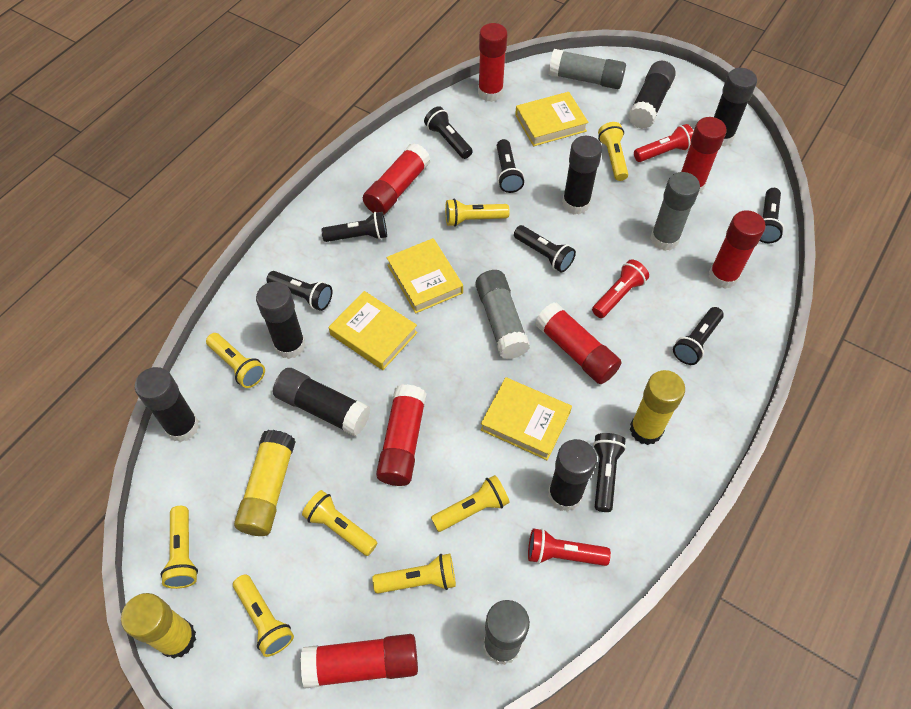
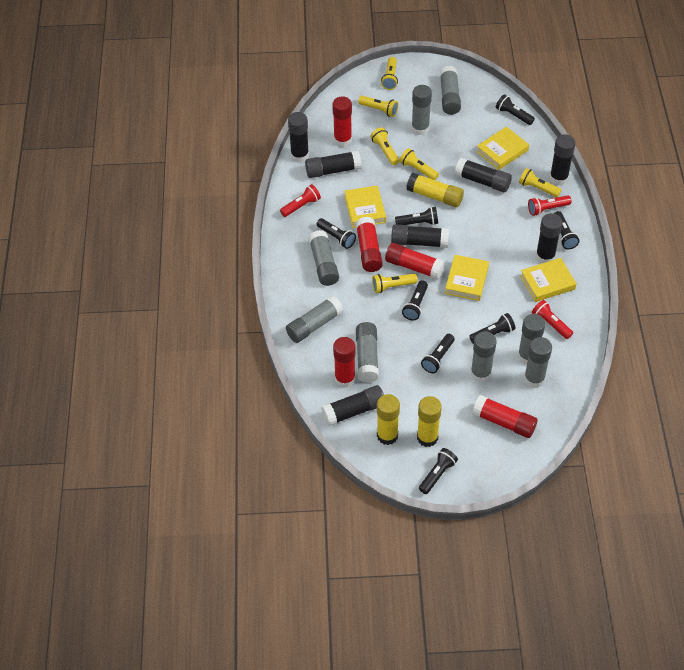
grey glue stick: [475,270,530,359] [483,600,530,665] [548,49,626,89] [650,172,700,251] = 4 -> [286,296,344,343] [309,230,339,286] [356,322,379,383] [411,85,432,135] [440,66,461,115] [471,331,497,383] [518,314,545,364] [524,337,552,388] = 8
red glue stick: [301,634,418,689] [363,143,431,215] [376,384,427,486] [478,23,508,102] [535,302,622,384] [681,117,727,194] [709,210,765,289] = 7 -> [332,96,352,147] [333,337,356,388] [356,217,383,272] [385,243,445,280] [472,395,538,438] = 5
yellow flashlight: [160,506,198,589] [206,333,265,388] [233,574,294,657] [302,490,378,556] [372,554,456,594] [431,475,510,532] [445,199,509,227] [598,122,628,181] = 8 -> [358,96,399,117] [370,128,399,165] [372,274,417,293] [381,57,398,90] [399,148,439,180] [519,168,561,197] = 6

